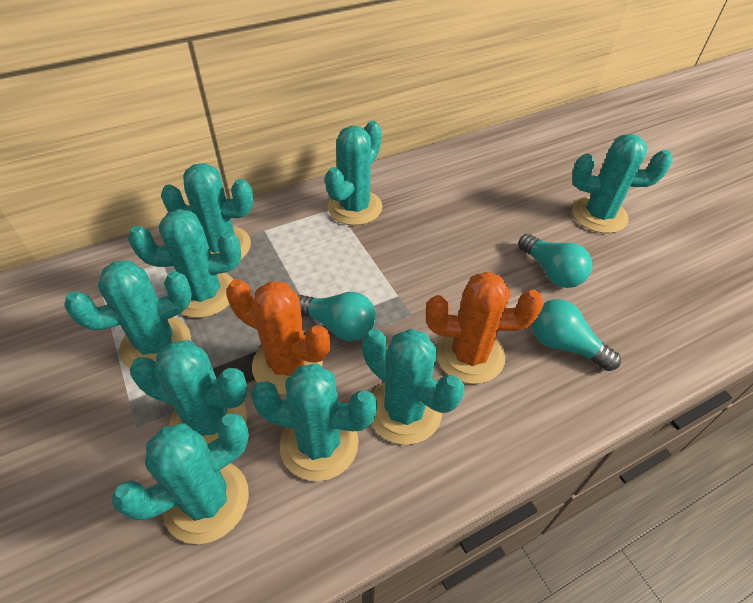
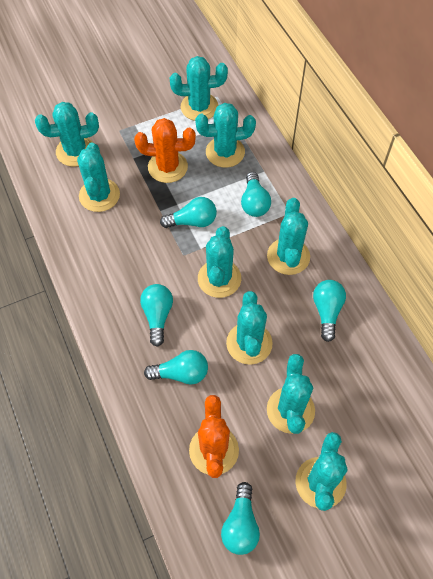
turquoise light bulb: [298,292,376,341] [518,234,592,288] [532,299,621,371] = 3 -> [140,284,173,347] [144,350,208,384] [160,197,217,228] [221,482,260,555] [241,172,271,217] [313,280,346,342] = 6

